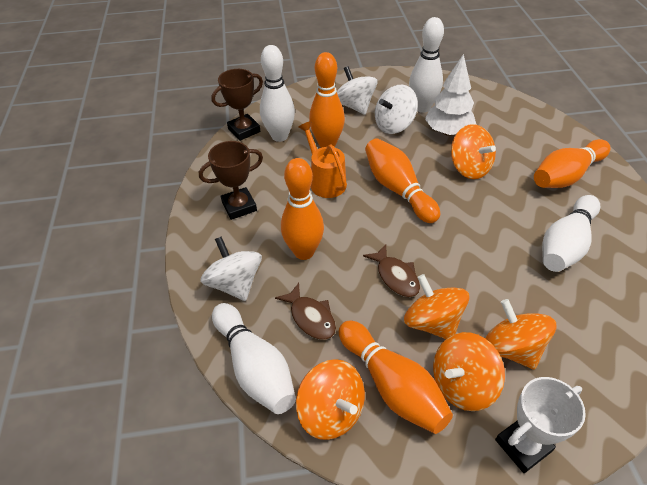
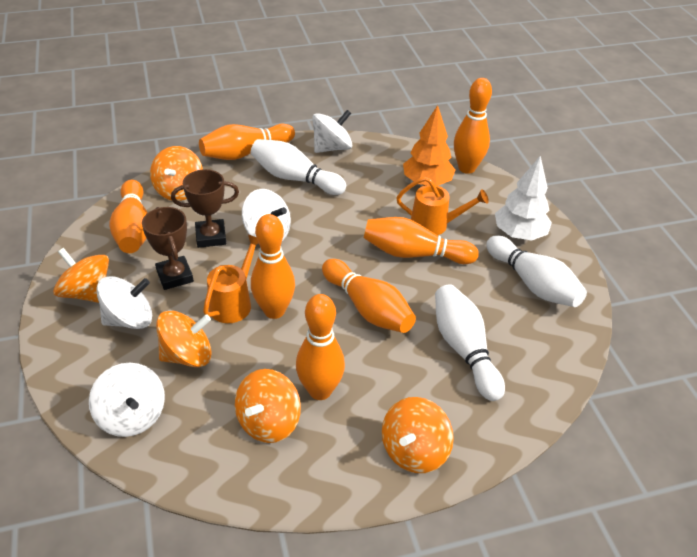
brown fish: [275,283,336,340] [363,244,420,297] = 2 -> none = 0
orange bowling pin: [281,158,324,260] [309,52,345,148] [339,320,453,434] [365,138,440,223] [534,139,611,188] = 5 -> [109,180,148,253] [199,124,295,160] [251,214,295,319] [296,294,345,400] [322,259,416,333] [364,217,479,264] [454,78,492,174] = 7
orange tree: none = 0 -> [403,105,455,186] = 1
orange watering can: [298,121,347,198] = 1 -> [203,234,258,323] [396,177,489,236] = 2
white bowling pin: [212,303,296,414] [260,45,295,142] [409,17,444,113] [542,195,600,272] = 4 -> [251,139,346,195] [435,284,505,401] [486,235,587,307] = 3
white spinning top: [200,237,262,301] [336,66,378,115] [375,85,418,134] = 3 -> [89,363,165,437] [96,276,152,329] [242,189,291,241] [312,110,352,153] = 4
white trophy: [495,377,586,473] = 1 -> none = 0

